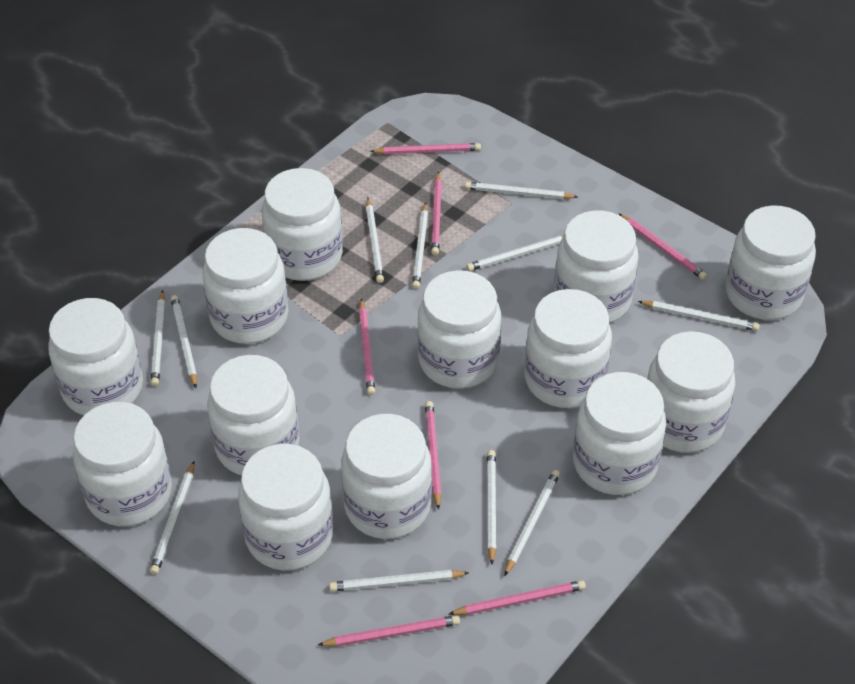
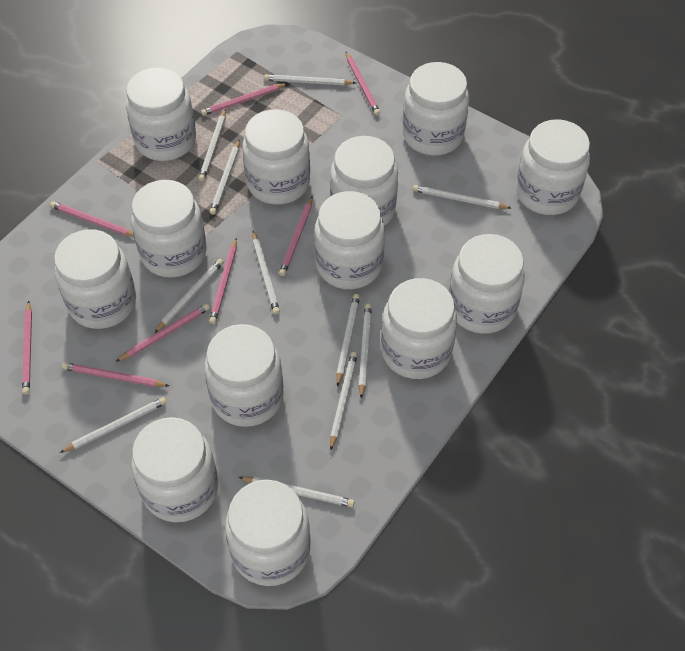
pink pencil: [318,615,460,647] [359,298,375,395] [370,143,481,154] [425,401,442,510] [431,171,442,255] [449,580,586,615] [619,213,707,280] = 7 -> [22,301,32,395] [50,201,134,237] [62,362,169,387] [116,303,210,362] [201,83,288,116] [209,238,237,324] [279,197,313,276] [346,52,380,116] = 8

